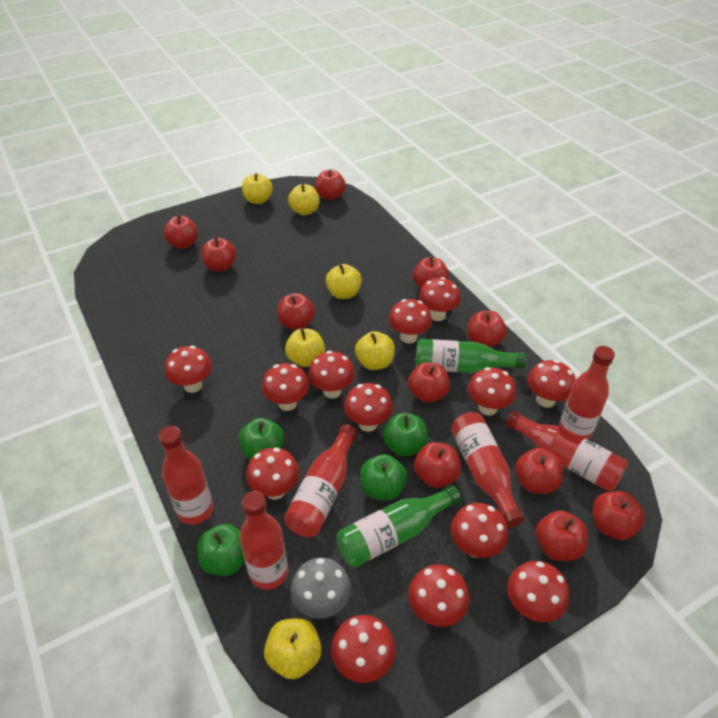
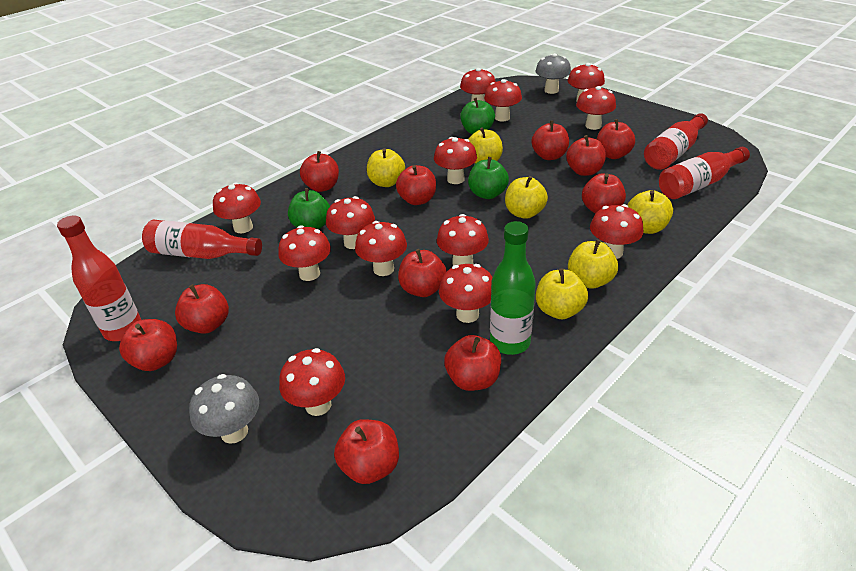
green apple: [197,524,245,576] [238,418,284,460] [360,454,407,501] [383,413,428,456] = 4 -> [288,188,330,229] [460,98,495,134] [468,157,509,199] = 3
green bottle: [336,485,461,567] [416,339,526,373] = 2 -> [490,221,536,355] = 1
grey mushroom: [291,558,351,619] = 1 -> [189,374,259,444] [535,53,571,94] = 2
red bottle: [159,426,213,525] [240,491,288,590] [284,424,357,537] [451,412,524,527] [505,411,628,491] [558,346,615,440] = 6 -> [57,215,141,341] [142,220,262,259] [644,113,708,170] [659,147,750,199] = 4

